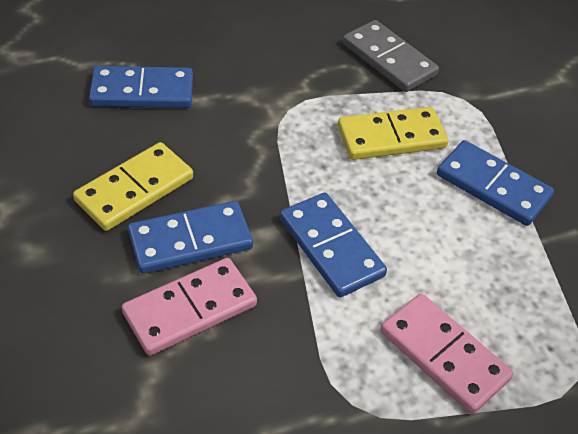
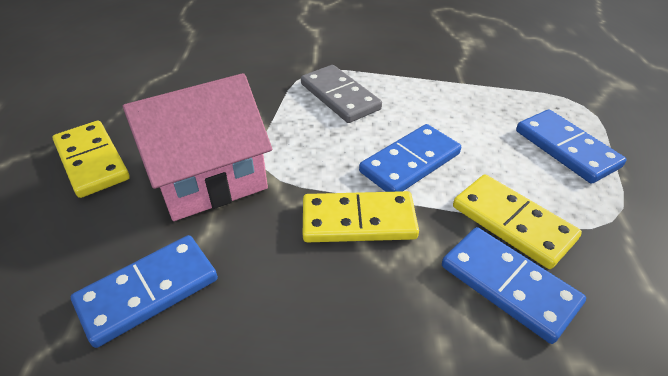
pink domino: [122,258,257,356] [380,294,513,414] = 2 -> none = 0
pink house: none = 0 -> [123,73,272,221] = 1
yellow domino: [73,142,193,231] [338,107,448,160] = 2 -> [52,121,130,198] [303,191,419,242] [453,174,582,269] = 3

